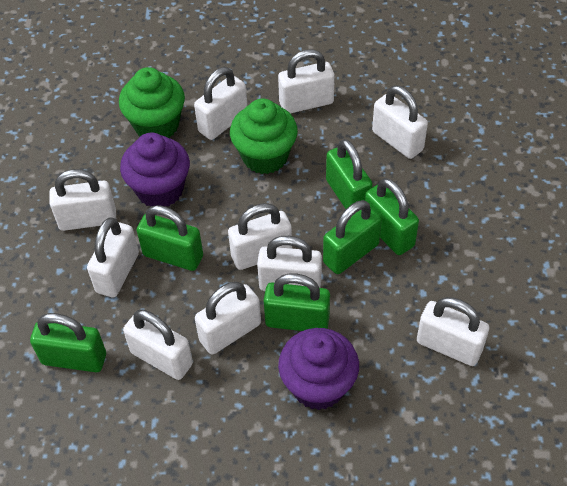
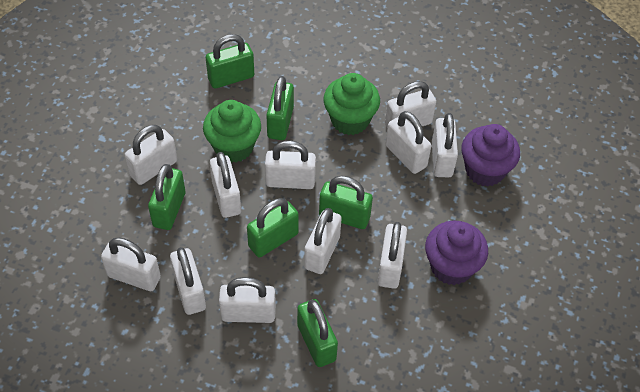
white padlock: [49,169,116,231] [87,217,139,297] [123,310,193,380] [194,67,248,140] [195,282,261,355] [228,203,292,270] [257,236,322,291] [278,49,335,113] [372,86,428,159] [417,297,489,366] = 10 -> [101,238,161,291] [125,125,177,185] [170,247,206,315] [210,152,241,218] [219,277,276,323] [265,141,316,189] [304,208,342,274] [377,222,407,289] [385,81,436,127] [385,111,431,174] [432,113,458,177] = 11

